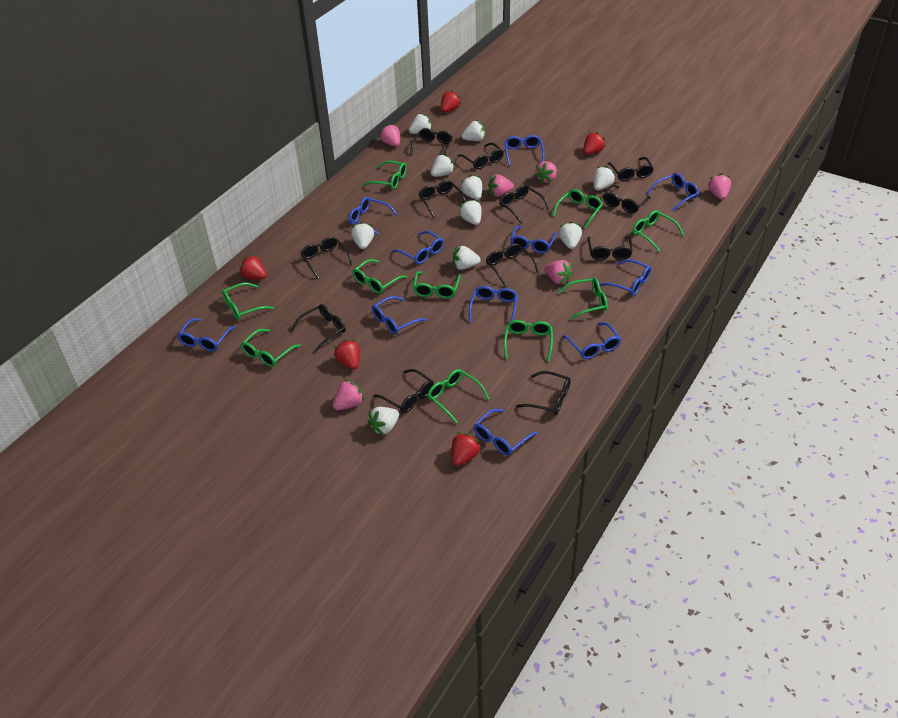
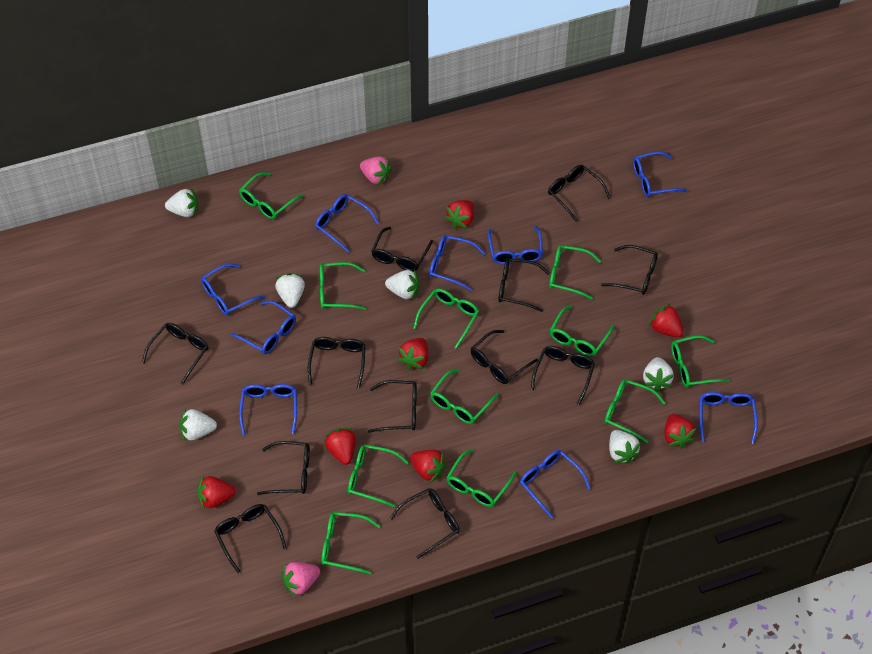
blue glasses: [177,318,236,352] [349,197,397,235] [372,296,427,334] [392,231,444,264] [469,286,518,322] [474,409,538,455] [505,135,545,166] [510,226,557,253] [562,322,621,359] [599,259,651,296] [648,173,699,211] = 11 -> [201,264,265,316] [230,301,296,354] [239,384,297,435] [315,194,379,253] [429,235,486,291] [488,226,543,264] [520,450,591,519] [633,151,688,197] [699,392,758,444] = 9
green glasses: [222,283,274,320] [241,329,301,367] [352,259,407,294] [363,161,407,189] [413,271,460,299] [427,369,489,423] [504,320,553,361] [552,189,603,228] [558,278,608,320] [632,210,684,252] = 10 -> [239,172,303,219] [320,262,366,310] [321,512,380,574] [348,444,409,507] [413,289,479,349] [430,369,499,424] [446,449,516,507] [549,245,601,300] [550,306,614,356] [604,379,665,443] [671,335,730,387] = 11
pink strawberry: [333,380,365,410] [380,124,400,146] [488,174,514,197] [534,161,557,184] [545,260,573,284] [708,173,731,200] = 6 -> [281,562,320,597] [360,156,392,185] = 2
red strawberry: [239,255,267,280] [334,340,360,370] [441,90,461,112] [452,432,481,466] [583,132,606,155] = 5 -> [198,476,236,509] [325,428,356,465] [398,338,428,370] [410,450,447,483] [445,200,474,229] [649,304,683,338] [664,414,696,449] = 7
white strawberry: [351,222,374,249] [367,407,399,435] [409,113,432,134] [431,154,455,177] [453,246,481,270] [459,199,482,225] [460,175,482,200] [461,121,485,141] [559,222,582,249] [593,166,616,190] = 10 -> [165,187,198,217] [179,409,217,441] [275,273,305,308] [385,269,419,300] [609,430,641,464] [643,357,674,392] = 6

